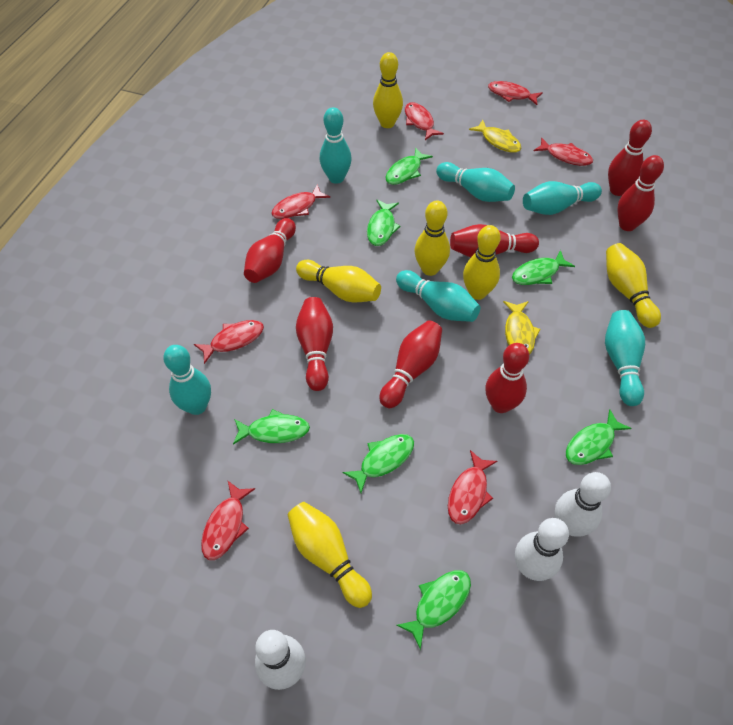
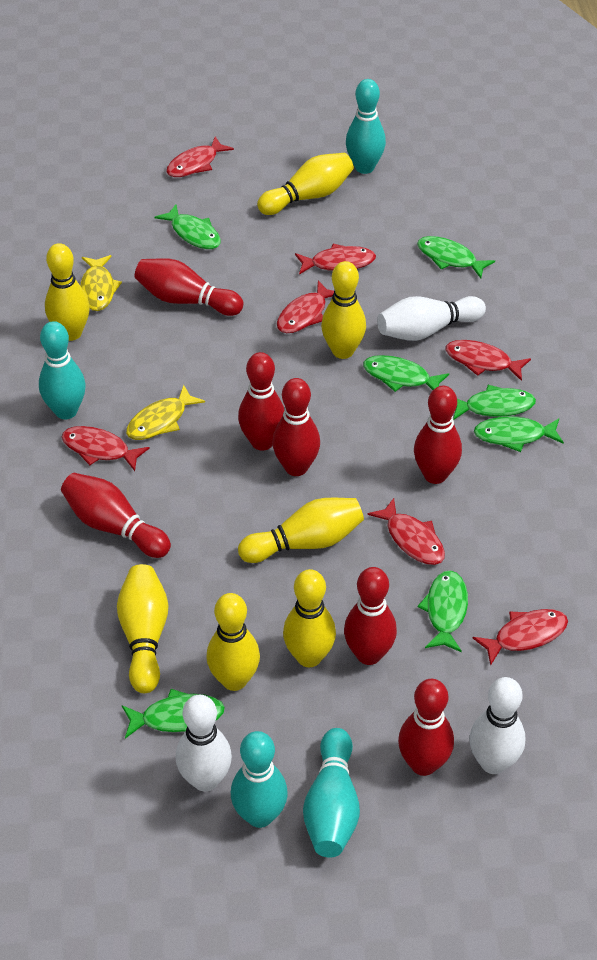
turquoise bowling pin: [163,345,211,415] [320,107,352,184] [396,270,480,322] [436,162,515,202] [523,181,602,215] [605,310,645,406] = 6 -> [39,321,86,419] [231,731,288,828] [303,728,360,858] [346,79,386,174] = 4
yellow bowling pin: [287,502,372,608] [296,260,381,303] [373,52,403,128] [415,201,450,276] [463,225,501,300] [606,243,661,328] = 6 -> [45,243,90,341] [117,564,169,693] [206,593,260,691] [238,498,364,563] [257,153,354,215] [283,569,336,667] [321,261,366,359] = 7

